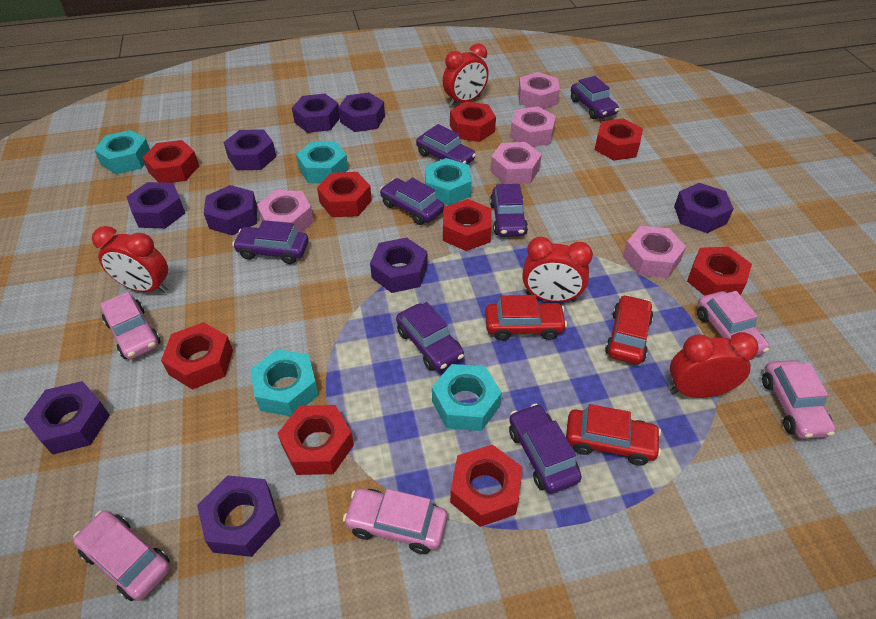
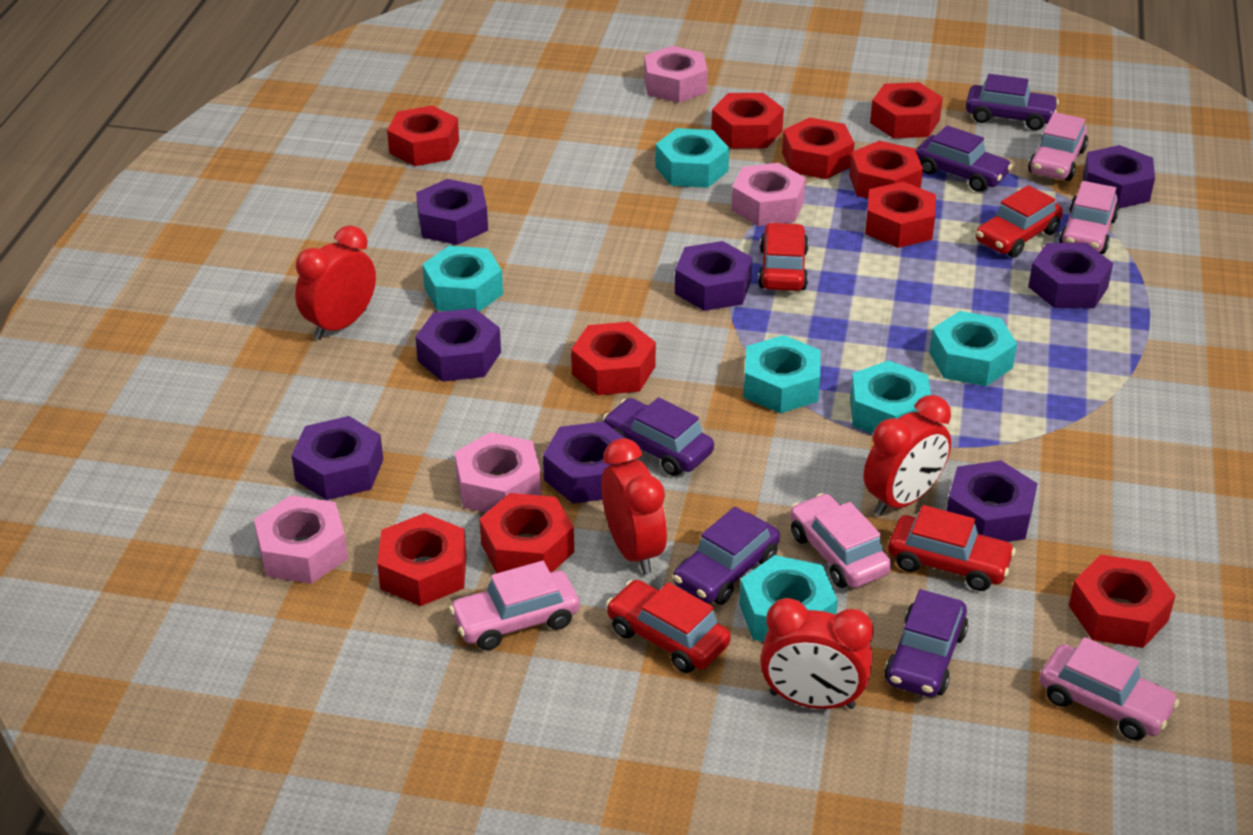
pink nut: [257,190,314,233] [490,142,542,184] [510,106,556,147] [518,72,560,109] [623,226,686,278] = 5 -> [254,495,348,584] [455,432,542,513] [644,46,708,103] [732,163,806,226] = 4
purple car: [232,220,309,264] [380,178,444,225] [396,302,464,371] [416,124,476,164] [490,184,528,237] [509,404,582,494] [571,76,619,119] = 7 -> [603,397,714,476] [673,507,780,605] [885,589,968,697] [916,125,1012,192] [966,74,1059,130] = 5
purple nut: [24,381,110,455] [127,182,185,228] [197,475,280,557] [204,185,257,235] [224,129,276,170] [292,94,340,133] [338,92,385,132] [370,238,428,293] [674,183,734,233] = 9 -> [291,416,383,500] [415,308,501,382] [416,179,488,245] [543,421,625,503] [675,241,752,311] [947,460,1038,542] [1028,243,1113,308] [1083,145,1155,209] = 8
red car: [485,295,567,341] [566,404,661,466] [605,295,653,364] = 3 -> [606,580,731,673] [758,222,809,291] [888,505,1016,591] [976,185,1063,258] = 4
red nut: [142,140,199,183] [161,322,233,390] [277,405,354,475] [317,172,372,217] [443,199,492,251] [450,102,496,142] [450,445,523,527] [594,118,643,161] [687,247,752,296] = 9 -> [377,513,467,606] [387,106,459,166] [479,493,574,573] [571,322,656,395] [711,93,784,149] [782,117,854,179] [849,141,923,198] [865,181,936,248] [870,82,943,138] [1069,555,1176,648] = 10
turquoise nut: [94,130,150,174] [250,349,319,417] [296,141,348,183] [425,158,472,205] [432,364,502,431] = 5 -> [422,246,503,312] [655,128,729,188] [739,555,838,642] [743,335,820,413] [850,360,931,434] [929,311,1017,386] = 6

